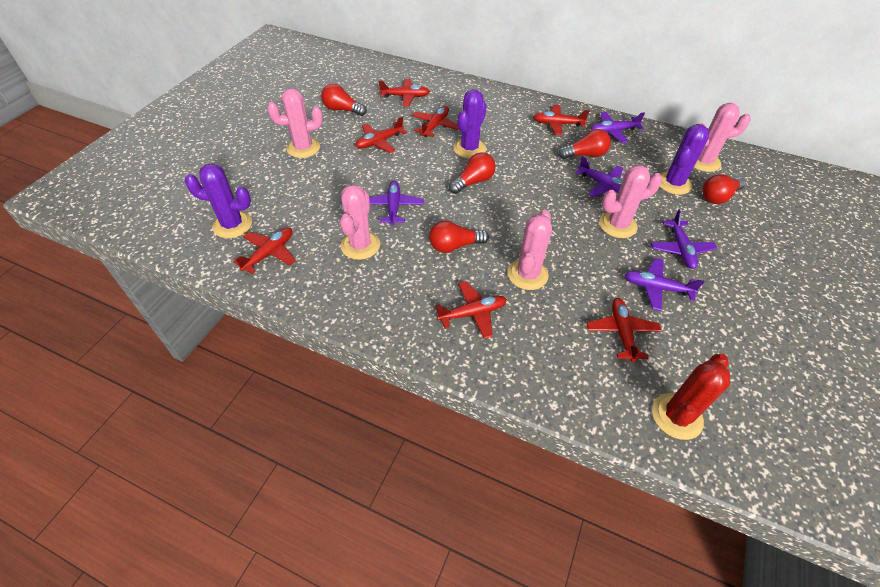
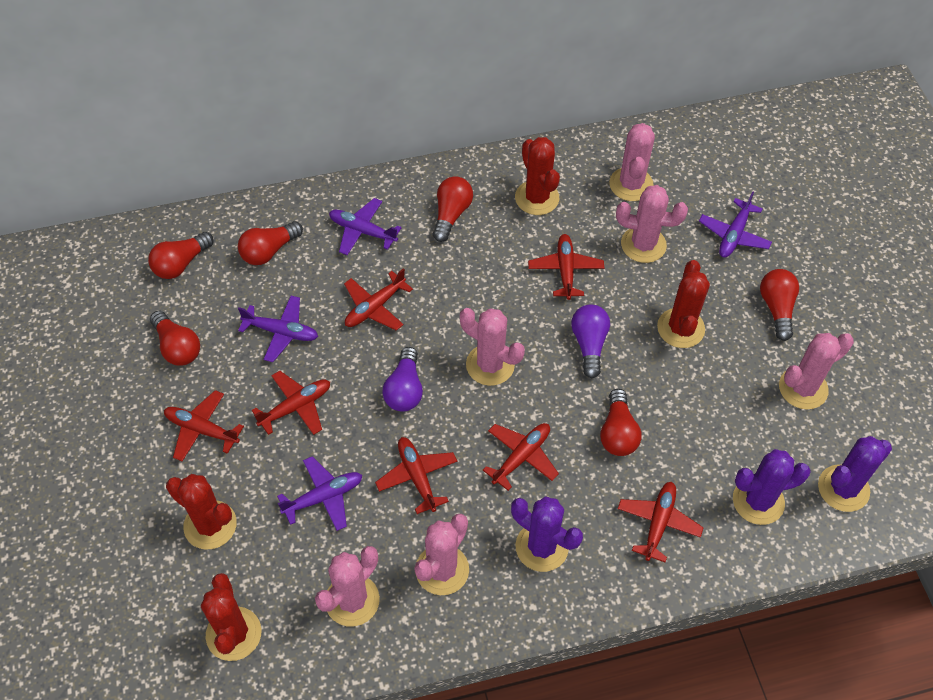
pink cactus: [267,88,323,158] [340,184,380,260] [507,210,552,290] [599,165,662,238] [694,103,751,172] = 5 -> [315,546,380,627] [414,514,469,595] [460,308,525,386] [609,123,655,201] [616,185,688,263] [779,333,854,410] = 6
purple light bulb: none = 0 -> [382,347,423,411] [571,304,610,378] = 2
purple plane: [369,181,424,225] [575,156,623,197] [591,112,645,143] [625,258,704,311] [651,210,717,269] = 5 -> [238,296,318,362] [277,456,362,531] [329,198,402,255] [699,191,772,257] = 4
red cactus: [652,354,730,440] = 1 -> [166,474,237,550] [201,573,261,661] [515,137,560,215] [657,260,710,348] = 4
red light bulb: [321,84,367,116] [429,221,489,253] [449,152,496,194] [558,129,611,159] [702,174,746,204] = 5 -> [148,232,214,279] [150,311,200,366] [238,221,303,265] [433,176,473,242] [600,389,641,456] [760,269,799,341] = 6

